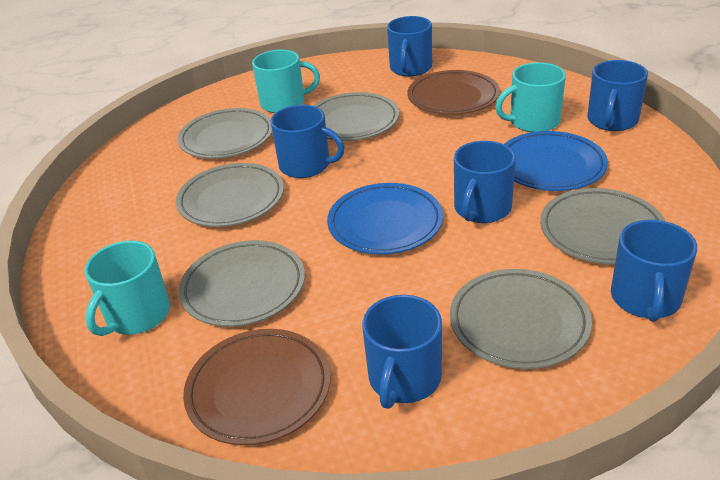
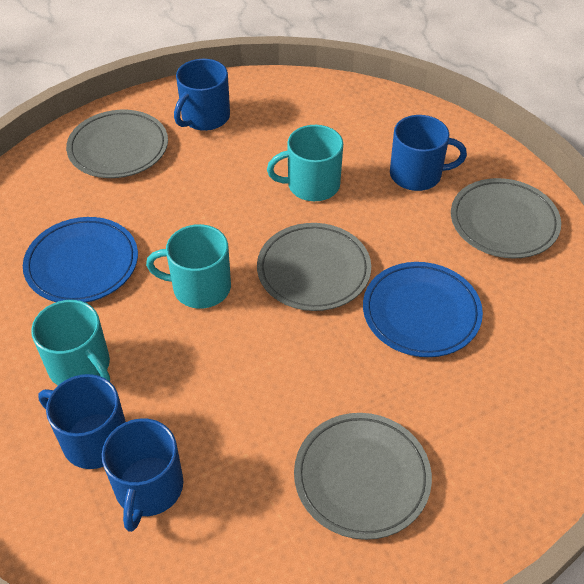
blue mug: [270,105,345,178] [362,295,442,409] [387,16,432,77] [454,141,516,223] [587,60,648,131] [611,220,697,322] = 6 -> [38,374,126,469] [102,418,183,532] [174,59,230,131] [390,115,467,191] = 4
brown plate: [183,329,330,445] [407,70,500,115] = 2 -> none = 0
grey plate: [176,163,284,227] [178,108,272,159] [179,240,305,327] [313,92,399,141] [450,269,592,369] [540,188,665,264] = 6 -> [66,110,168,178] [257,223,371,311] [294,413,432,540] [451,178,561,259] = 4

